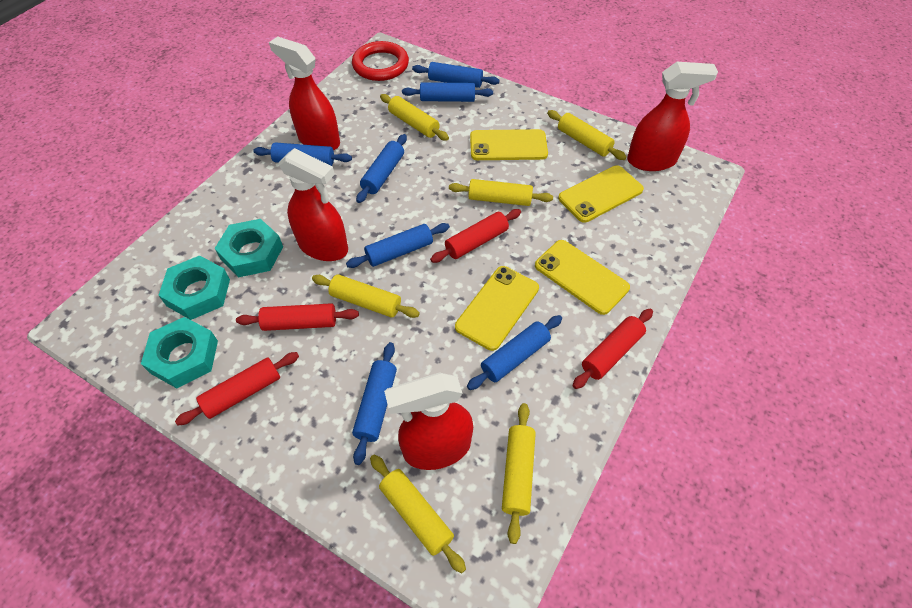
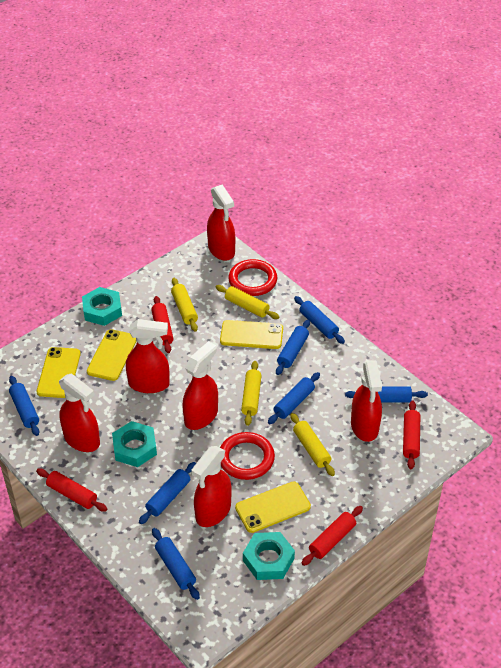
red ring: [352,41,409,81] = 1 -> [220,432,275,480] [228,259,277,296] = 2
red spray bottle: [269,36,340,151] [278,148,348,261] [384,372,473,470] [627,62,718,171] = 4 -> [59,373,100,452] [126,319,170,393] [182,341,218,430] [192,446,232,527] [207,185,235,261] [351,360,382,442] = 6
yellow rolling pin: [312,275,420,318] [370,455,466,573] [380,94,449,140] [449,179,553,206] [502,403,536,544] [547,110,627,160] = 6 -> [171,278,198,332] [216,285,279,319] [241,361,262,426] [290,413,335,476] = 4

